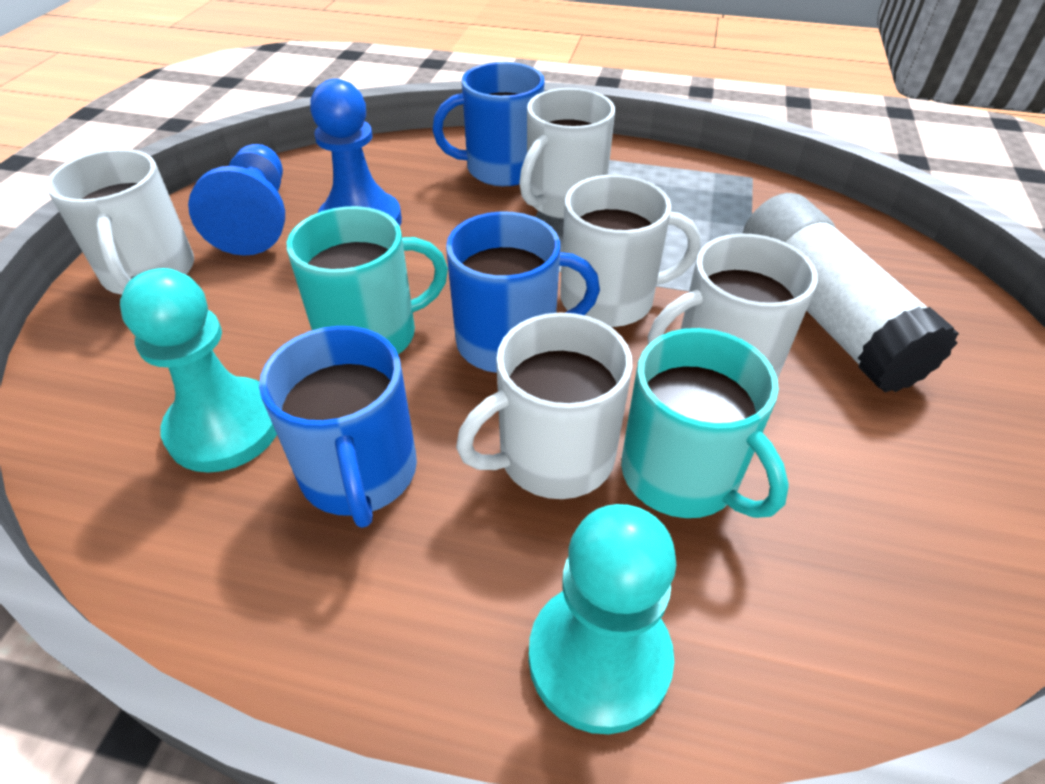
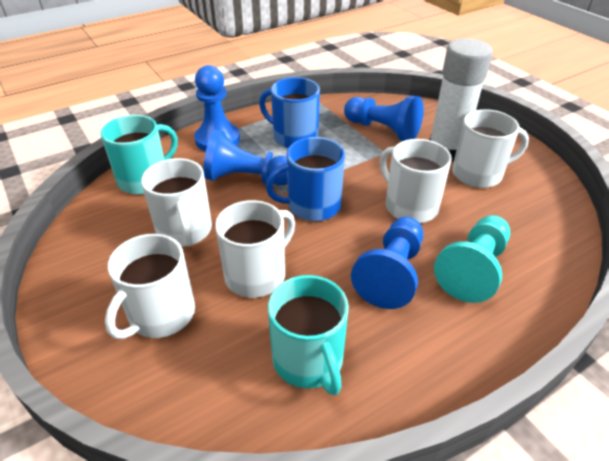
blue mug: [259,326,417,528] [432,62,545,186] [446,212,600,373] = 3 -> [259,77,320,148] [266,137,345,221] = 2
blue pawn: [188,144,285,256] [310,79,402,226] = 2 -> [194,65,240,151] [203,130,288,185] [344,95,424,141] [351,217,423,309] = 4
turquoise pawn: [120,268,277,473] [529,504,676,734] = 2 -> [434,215,510,303] = 1

